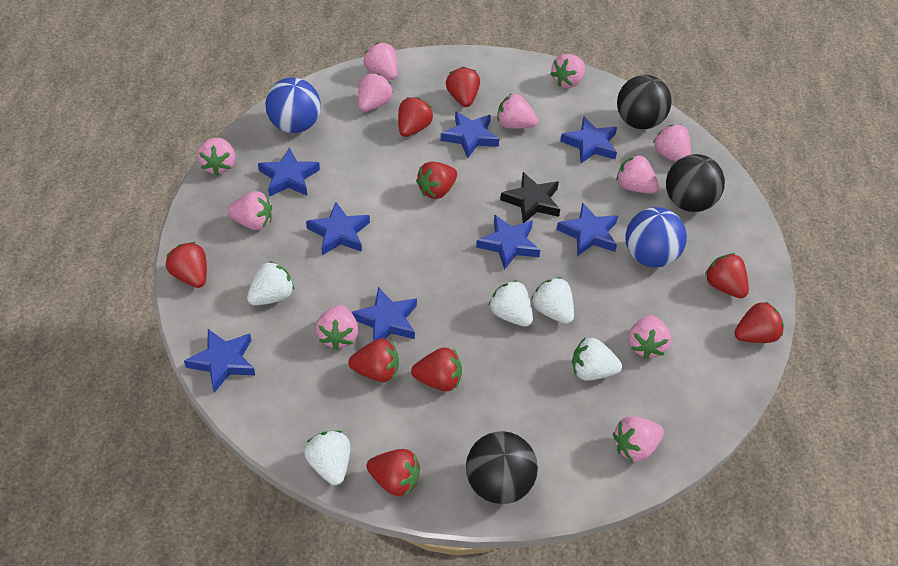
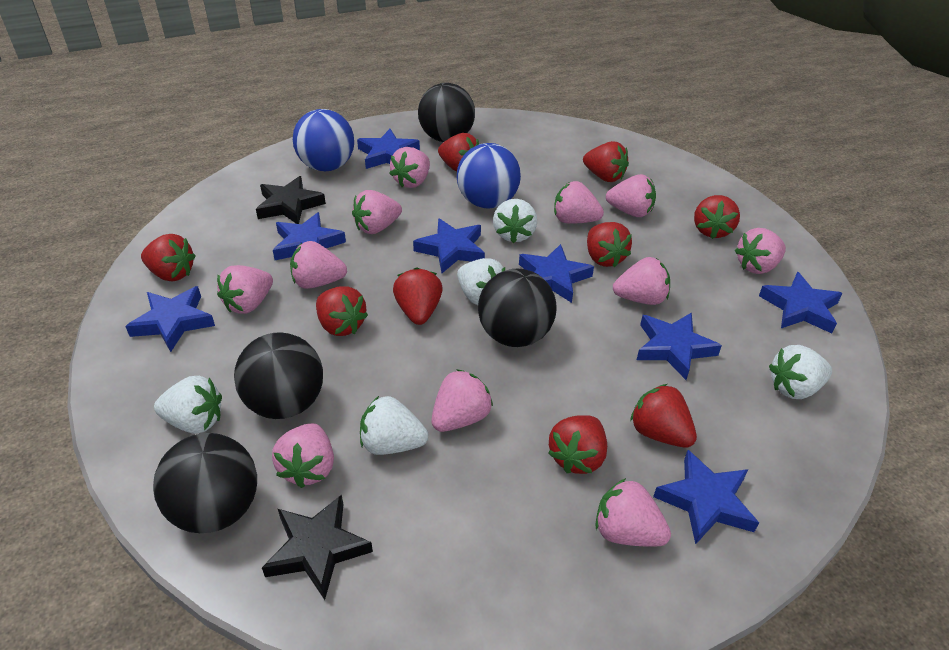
black ball: [466,431,538,504] [617,75,671,129] [666,154,725,212] = 3 -> [153,433,257,533] [234,332,323,419] [418,83,475,142] [478,269,557,347] = 4
black star: [500,172,560,223] = 1 -> [256,176,326,224] [262,495,373,600] = 2

